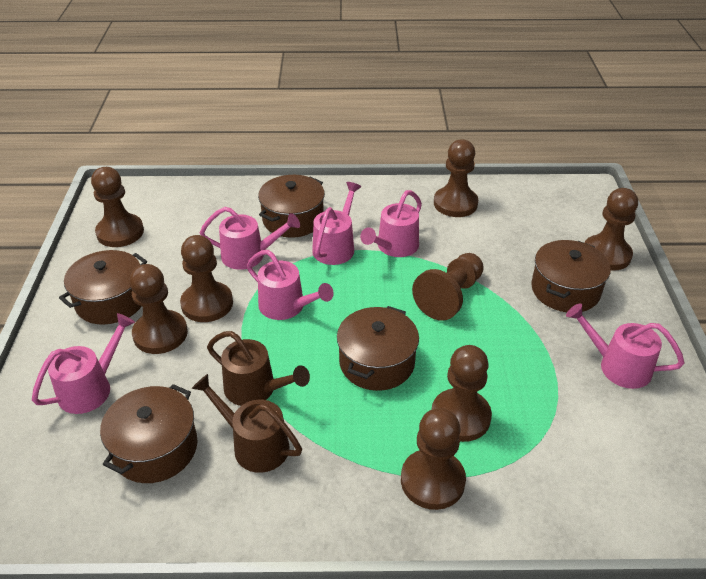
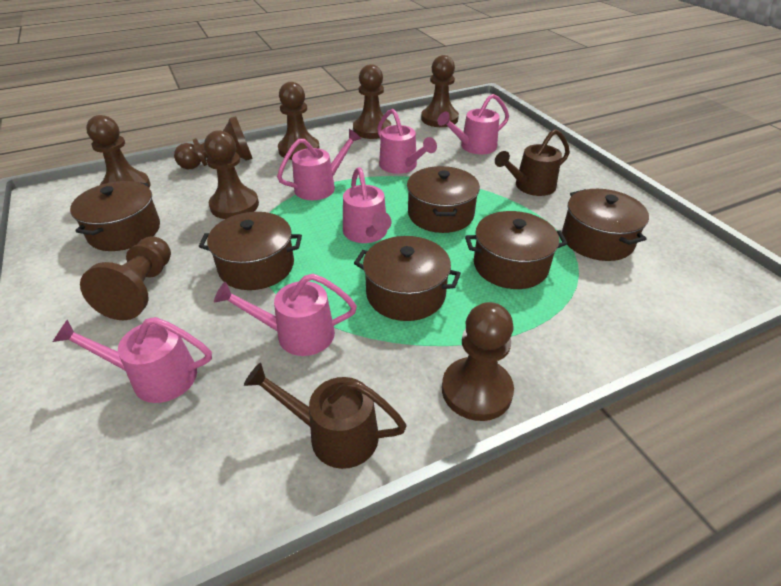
brown pot: [59,250,147,325] [100,384,197,483] [258,175,325,238] [337,306,419,391] [531,240,611,312] = 5 -> [70,181,160,251] [199,212,302,290] [354,236,461,321] [407,166,480,233] [465,211,568,289] [562,189,649,261] = 6

